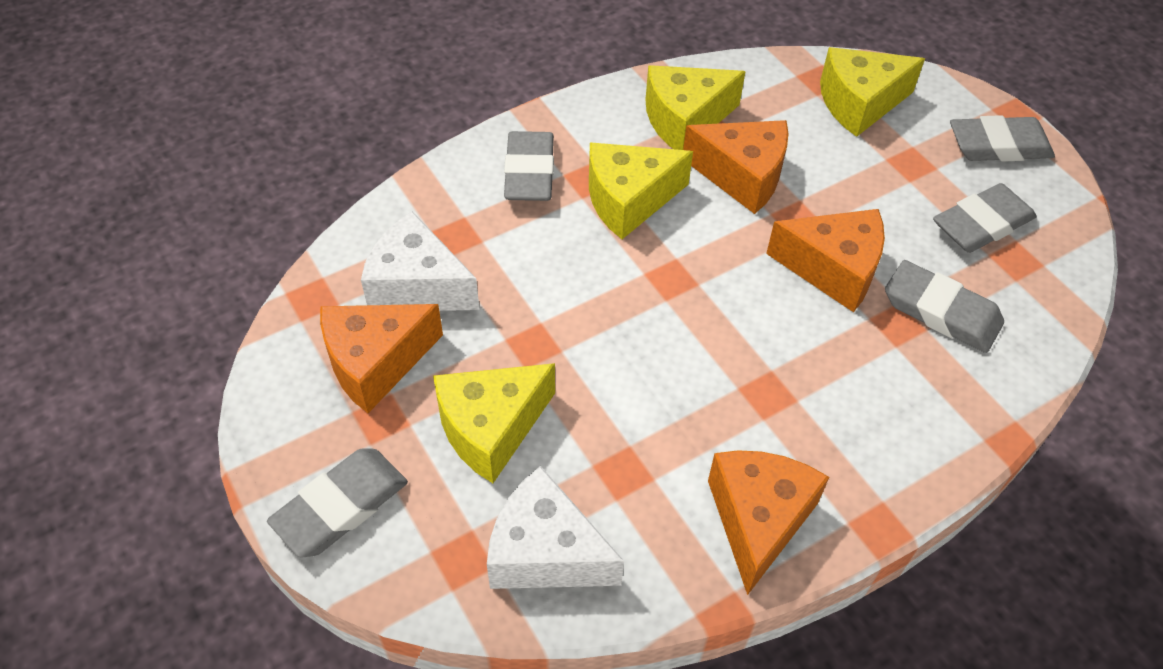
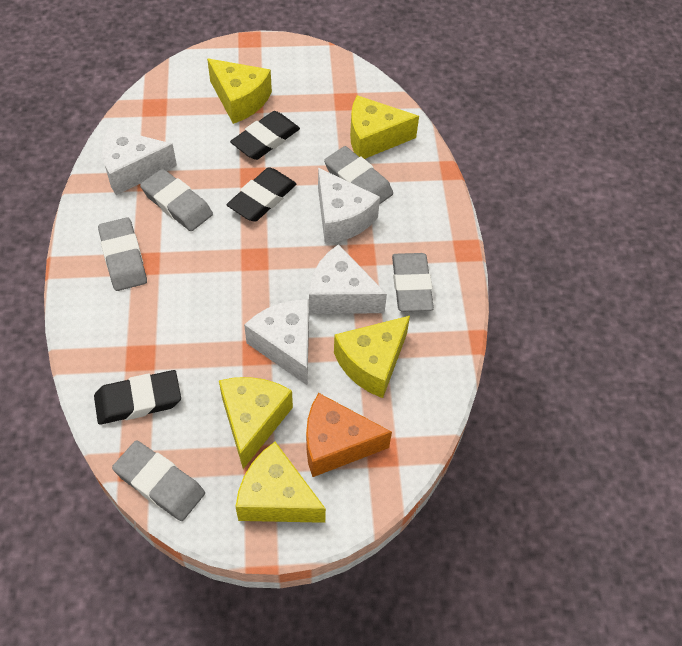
black eraser: none = 0 -> [94,370,181,425] [227,167,296,222] [230,111,300,160] = 3
orange cheese: [320,304,443,413] [683,120,789,214] [708,450,829,595] [766,209,885,312] = 4 -> [306,393,392,477] = 1
white cheese: [361,211,480,311] [487,466,624,589] = 2 -> [102,127,177,195] [244,299,309,385] [309,244,387,314] [318,168,380,244] = 4
yellow cheese: [433,363,555,483] [589,142,693,239] [645,65,746,150] [820,47,925,137] = 4 -> [207,58,272,124] [219,377,293,469] [235,442,326,523] [334,316,410,398] [350,95,419,159] = 5

